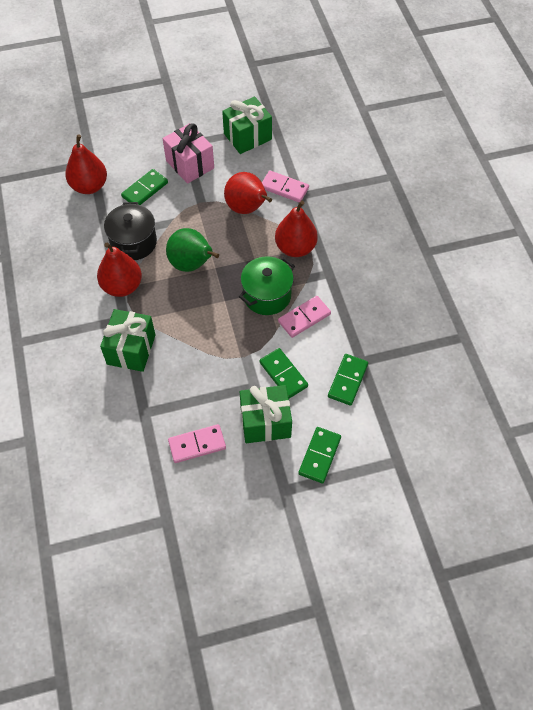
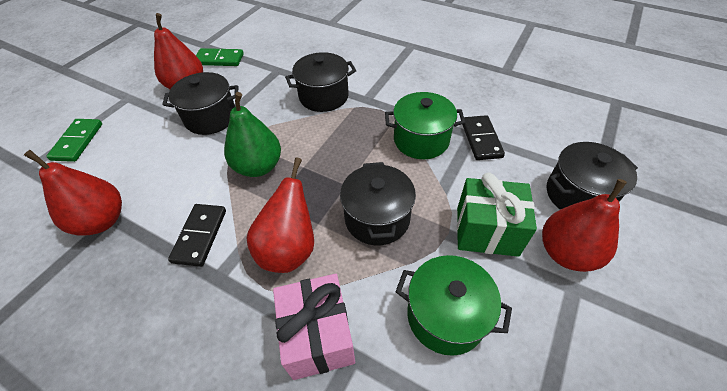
black domino: none = 0 -> [168,204,226,267] [462,115,505,160] = 2
black pot: [104,202,157,260] = 1 -> [162,72,239,135] [285,52,356,112] [340,162,416,245] [547,142,638,210] = 4
green domino: [121,169,168,205] [259,348,308,399] [298,427,341,483] [328,354,368,406] = 4 -> [46,119,102,162] [196,48,244,66] = 2
green gift: [100,309,156,372] [222,97,272,154] [240,385,292,443] = 3 -> [457,173,537,257] = 1
green pot: [239,256,295,315] = 1 -> [385,92,465,159] [396,255,512,356] = 2
pink domino: [168,424,226,463] [262,171,309,203] [278,296,331,338] = 3 -> none = 0

